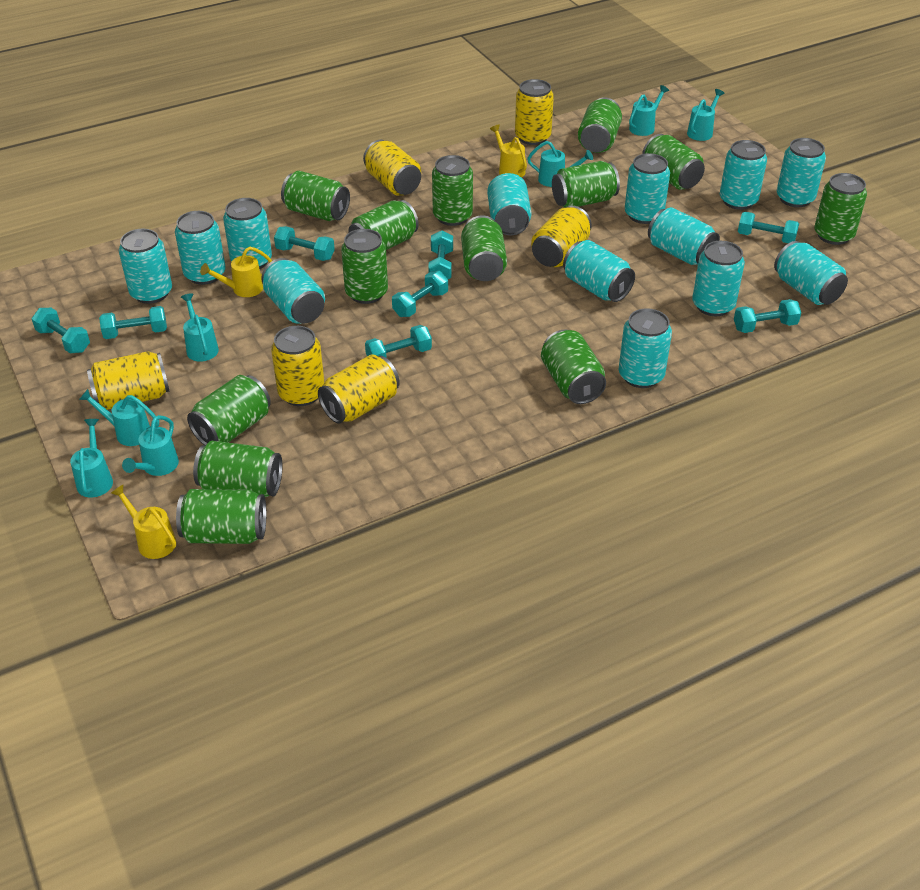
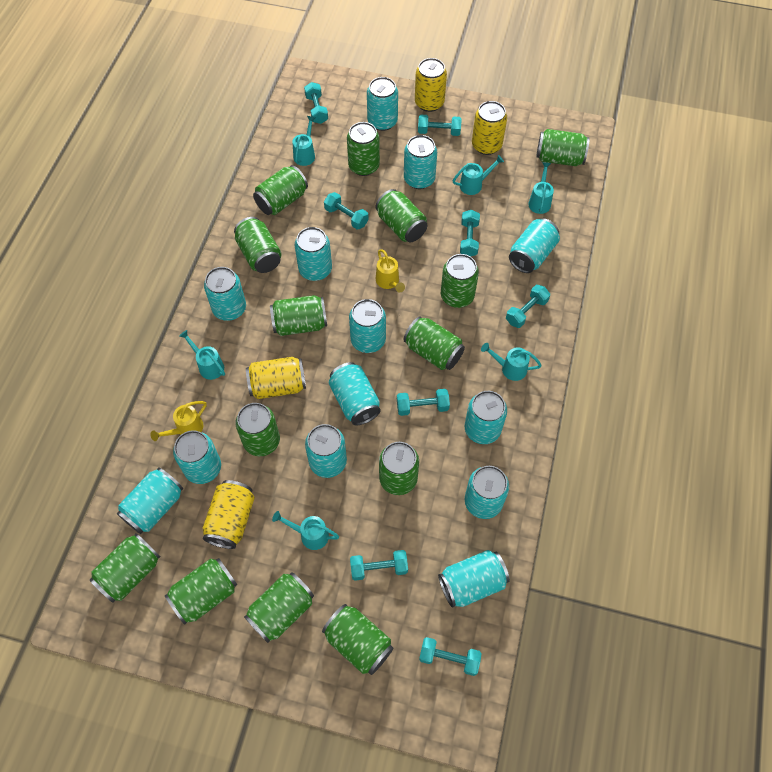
green can: [176,489,266,544] [187,375,271,445] [193,441,283,497] [281,171,350,221] [341,229,388,304] [348,200,419,250] [432,155,473,226] [461,215,507,281] [541,330,606,404] [552,161,620,208] [578,97,622,153] [642,134,705,190] [814,173,867,245] = 13 -> [89,533,160,603] [165,558,237,625] [234,217,282,273] [236,403,280,456] [244,572,314,643] [253,165,308,215] [270,295,327,336] [322,604,393,675] [347,122,380,176] [376,189,427,242] [379,442,419,495] [404,316,465,370] [441,254,479,308] [536,129,590,166] = 14
turquoise watering can: [70,419,113,498] [79,389,159,446] [122,415,179,476] [181,293,219,362] [527,141,593,187] [629,85,669,136] [687,89,725,141] = 7 -> [179,330,225,380] [272,511,339,550] [293,116,315,166] [453,155,504,195] [481,343,542,381] [528,162,554,214] = 6
yellow can: [87,351,170,410] [271,326,324,406] [318,354,400,424] [363,140,421,196] [515,79,554,145] [531,206,592,267] = 6 -> [203,480,255,549] [246,357,306,399] [415,58,447,112] [472,101,507,155] = 4
yellow watering can: [111,485,176,559] [200,247,272,297] [490,124,527,178] = 3 -> [150,401,207,441] [376,249,405,292] = 2

